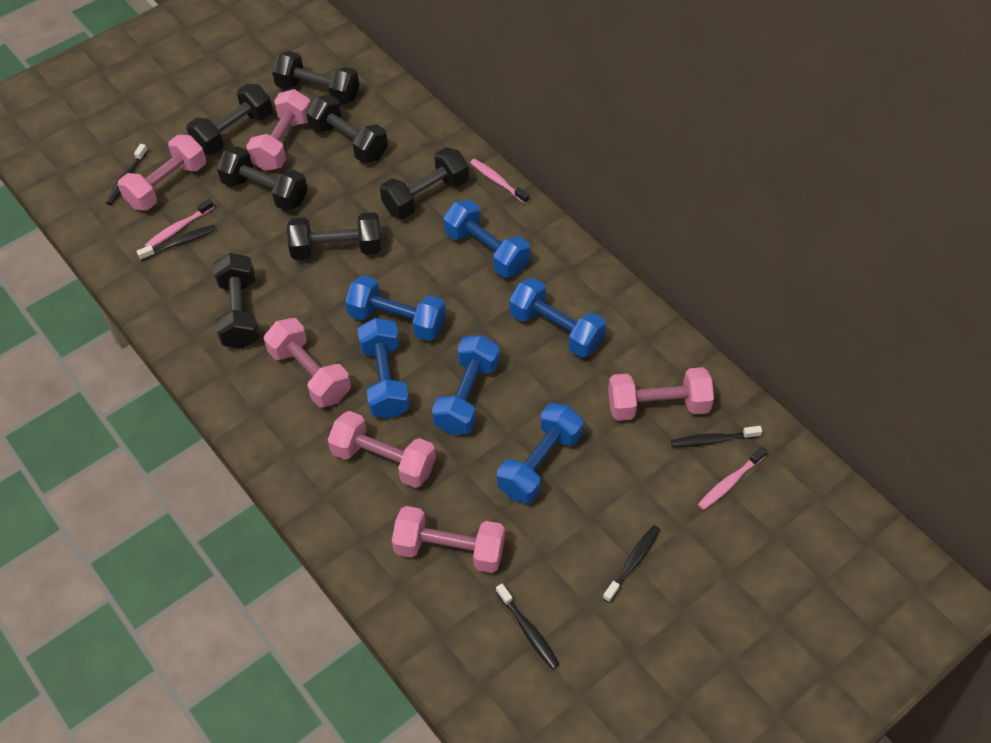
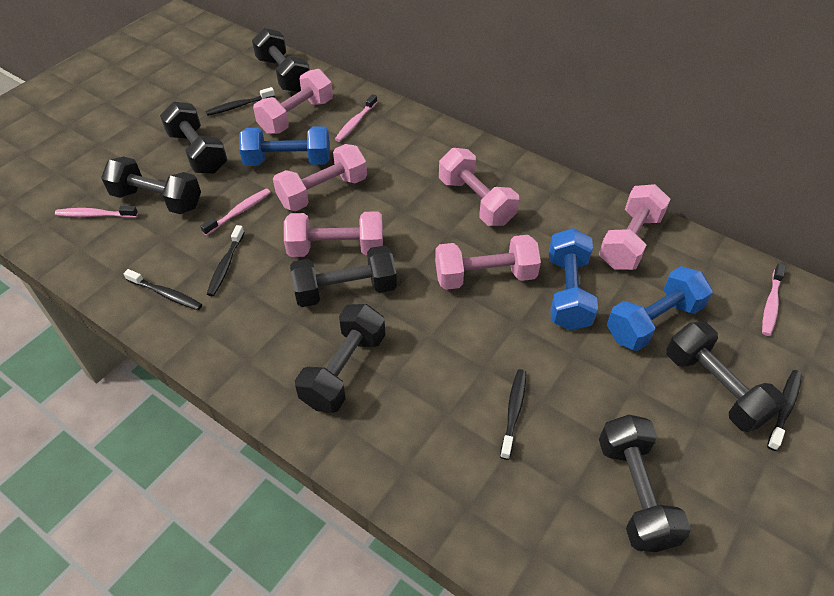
blue dumbbell: [345,275,446,341] [357,318,410,419] [432,335,500,435] [443,200,530,278] [497,403,583,504] [509,278,606,358] = 6 -> [239,126,330,166] [549,228,598,331] [607,266,713,351] = 3
pink toothbrush: [145,199,214,247] [470,159,529,204] [698,446,767,510] = 3 -> [55,206,138,218] [200,189,271,236] [335,94,377,142] [762,263,786,336] = 4

